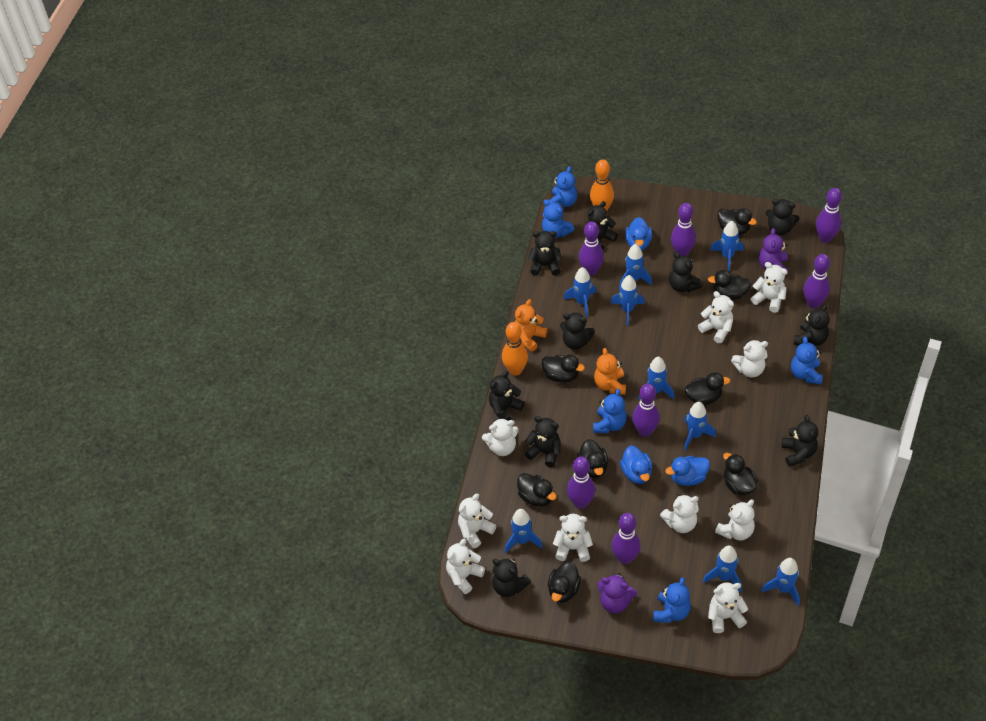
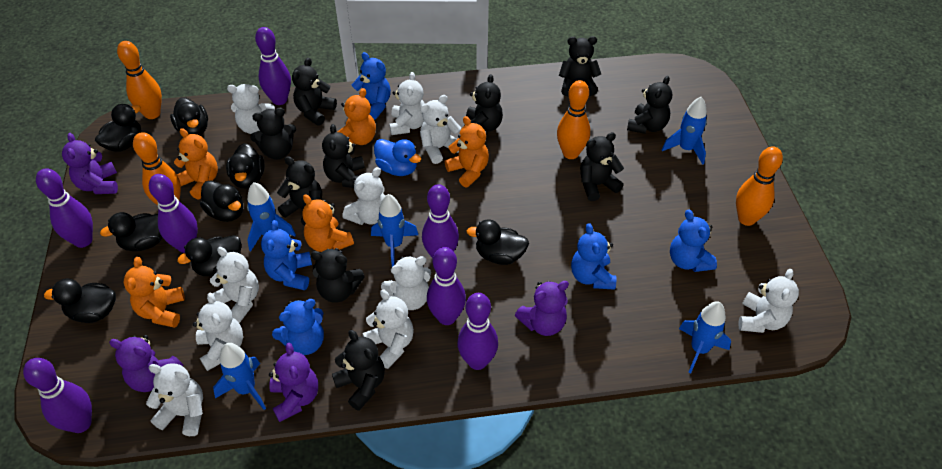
blue duck: [620,445,652,484] [625,217,652,250] [665,456,710,486] = 3 -> [374,139,421,176] = 1
blue rocket: [505,509,543,553] [563,267,596,317] [611,275,645,326] [619,244,652,289] [638,357,674,400] [684,402,716,450] [703,546,742,592] [710,221,744,271] [761,558,800,606] = 9 -> [213,343,266,410] [247,182,296,251] [371,194,418,267] [662,97,707,164] [679,301,731,373] = 5
orange bowling pin: [502,322,528,376] [590,159,614,211] = 2 -> [117,41,162,119] [133,132,181,205] [557,80,590,159] [736,146,783,226] = 4
orange teddy bear: [515,299,548,352] [594,348,626,395] = 2 -> [124,257,185,328] [174,128,218,200] [302,194,354,252] [337,88,376,145] [445,116,489,188] = 5
purple teddy bear: [597,573,637,613] [759,228,788,277] = 2 -> [62,133,118,194] [109,335,183,392] [269,343,318,422] [515,281,569,336] = 4

